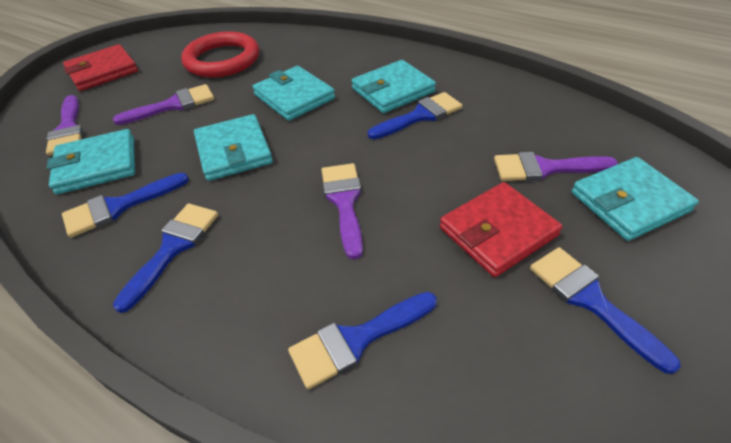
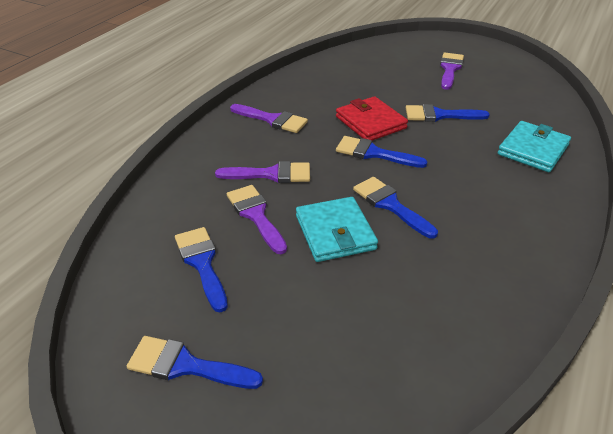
red ring: [181,32,259,78] = 1 -> none = 0
red wallet: [63,44,138,91] [440,182,563,277] = 2 -> [336,96,408,141] = 1
turquoise wallet: [47,129,135,194] [194,114,273,181] [252,66,335,121] [352,60,436,113] [571,157,699,241] = 5 -> [296,197,378,262] [498,121,571,172] = 2

